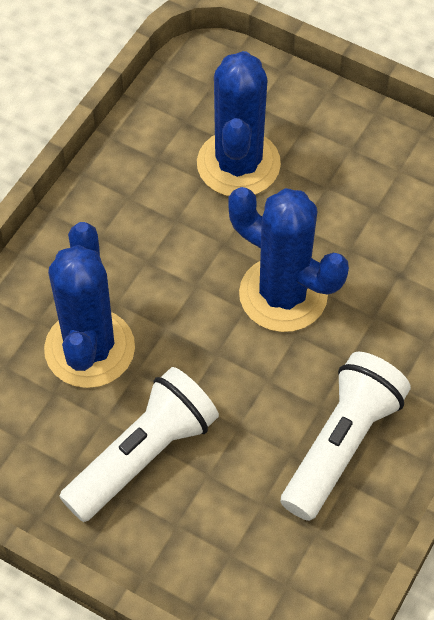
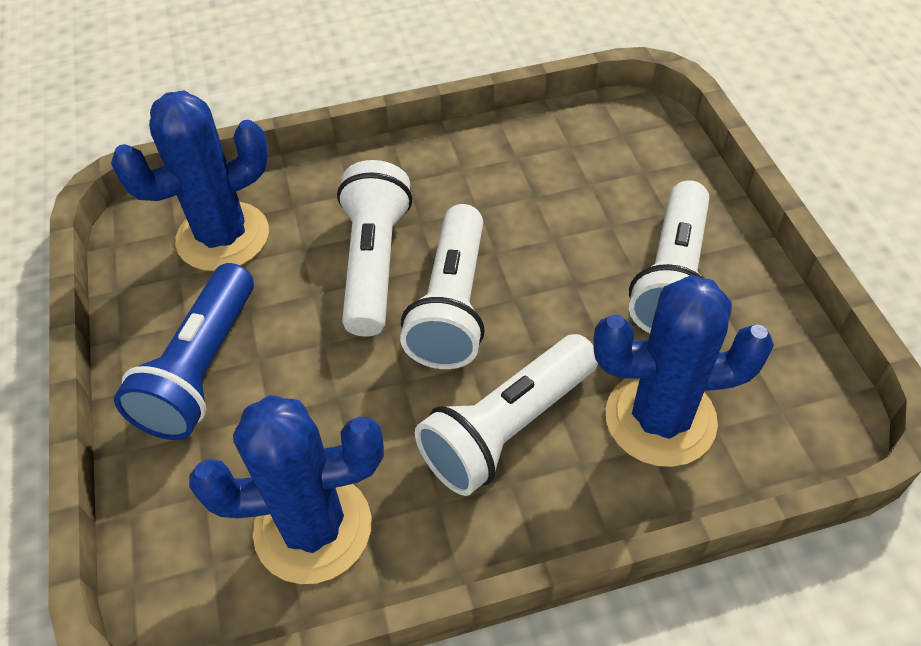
blue flashlight: none = 0 -> [114,263,254,440] = 1
white flashlight: [59,367,219,522] [281,352,411,521] = 2 -> [337,160,412,337] [400,204,485,369] [415,334,598,496] [629,180,710,333] = 4

